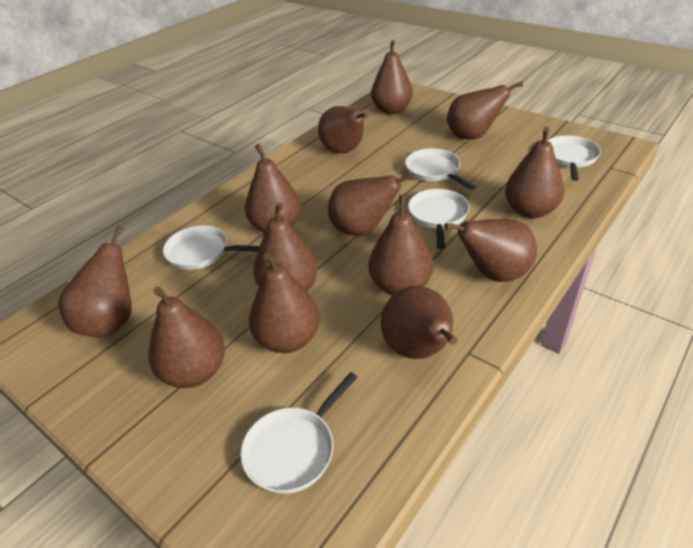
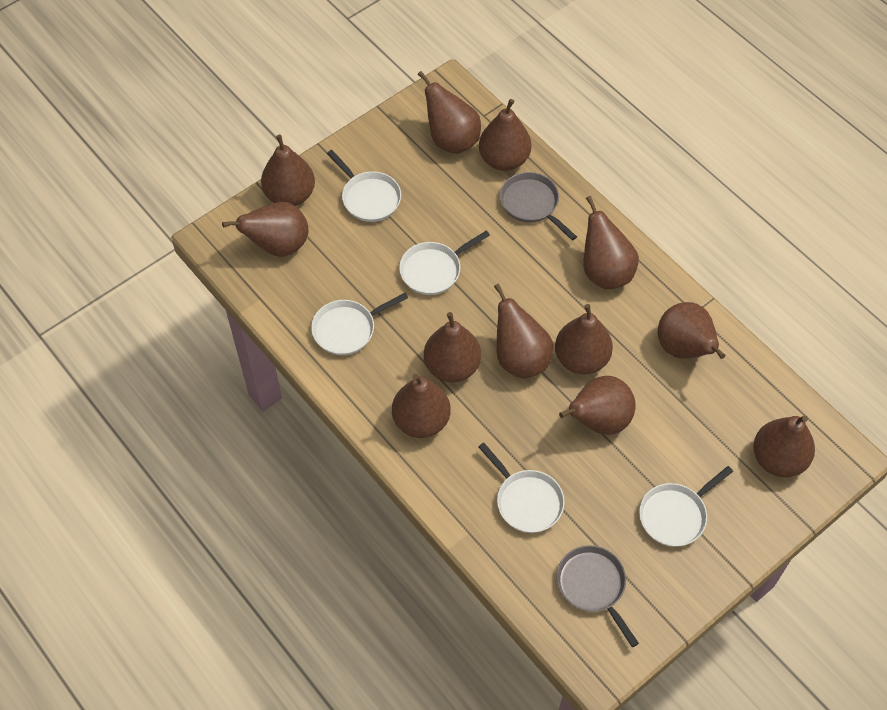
brown pear: [58,225,132,338] [149,287,225,388] [245,144,301,233] [249,253,320,353] [253,202,318,292] [318,106,369,153] [328,173,415,236] [369,195,433,295] [371,40,413,114] [381,286,457,359] [444,219,537,282] [447,81,523,139] [505,127,564,218] = 13 -> [222,202,308,257] [261,135,315,206] [392,374,451,438] [418,71,481,154] [424,312,481,382] [479,99,531,171] [494,284,553,379] [555,304,613,374] [559,376,636,435] [583,196,639,289] [658,302,725,359] [753,416,815,477] = 12
grey pan: none = 0 -> [500,172,577,241] [557,545,639,647] = 2

